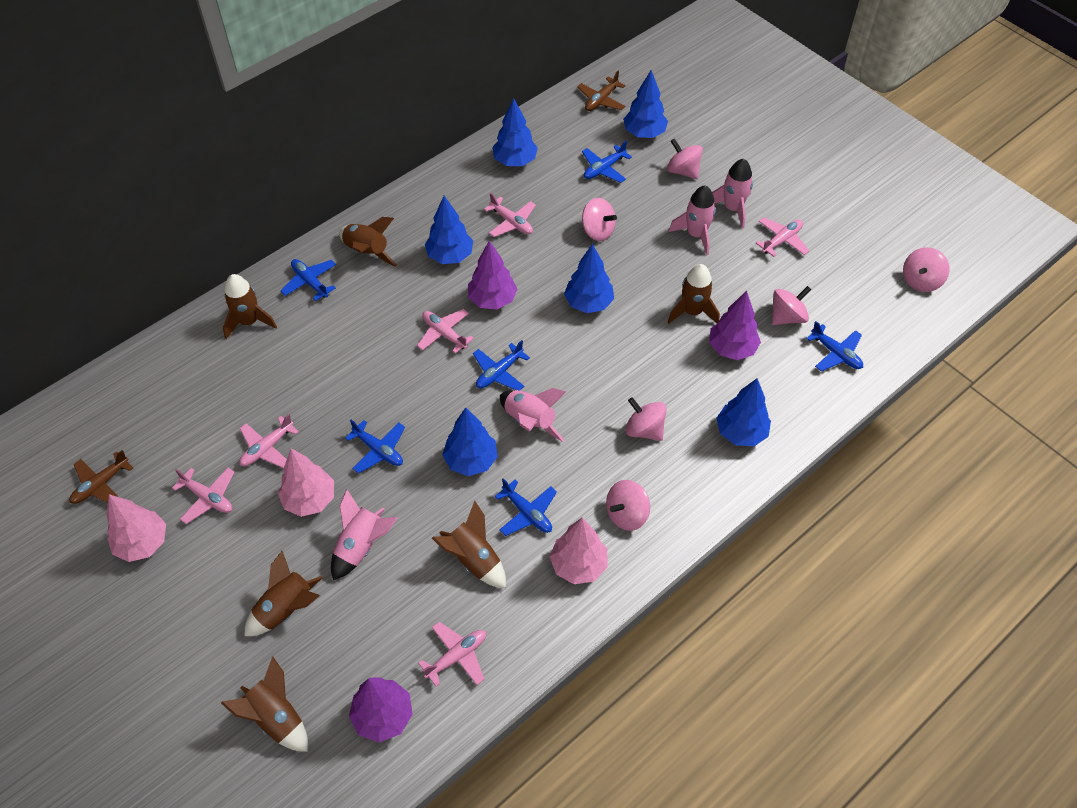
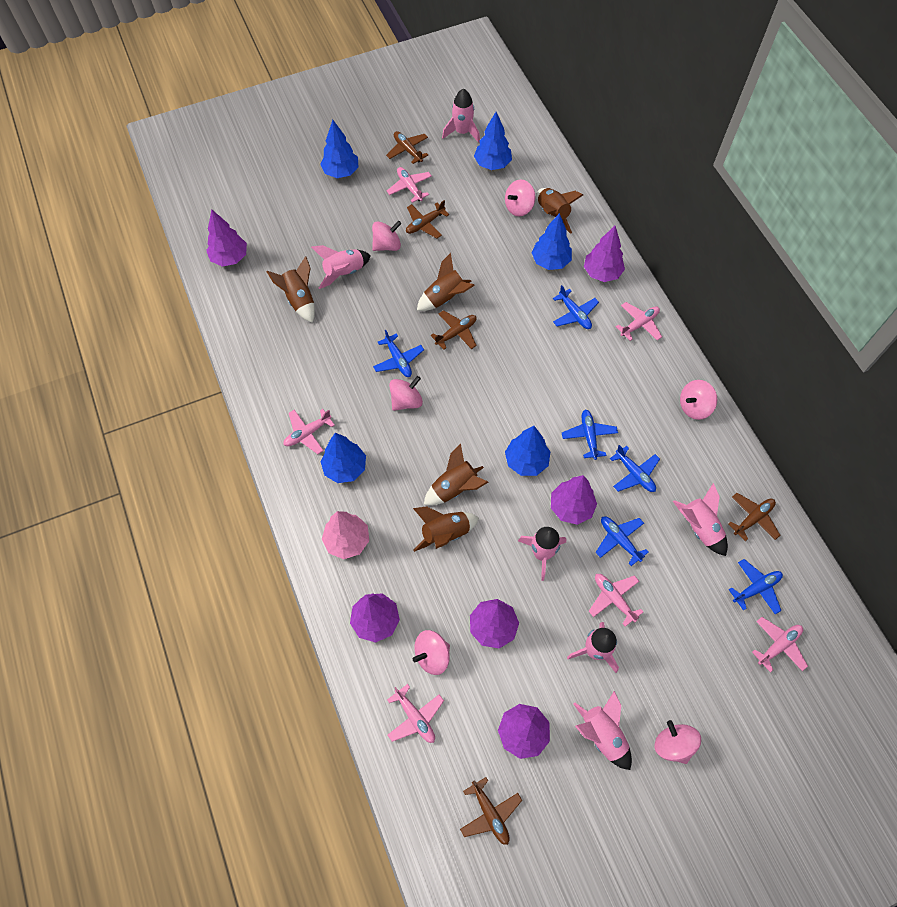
blue tree: [425,196,473,264] [442,408,498,476] [492,98,538,166] [564,244,614,313] [623,70,668,138] [716,379,771,446] = 6 -> [320,120,359,178] [320,433,366,483] [474,112,512,170] [505,426,550,476] [531,213,572,270] = 5
brown plane: [69,450,133,504] [577,71,625,111] = 2 -> [386,131,428,164] [406,200,449,238] [431,310,477,350] [460,777,522,845] [728,493,780,541] = 5
brown rocket: [221,657,308,752] [223,274,277,339] [245,551,322,636] [339,217,397,267] [432,501,506,588] [667,264,720,324] = 6 -> [266,256,315,323] [413,506,479,552] [417,253,475,311] [424,444,488,506] [537,188,583,234] = 5
pink rocket: [331,489,398,580] [500,388,566,442] [669,185,716,255] [712,159,753,229] = 4 -> [311,245,371,289] [442,89,480,143] [518,527,566,581] [567,622,619,673] [574,691,632,770] [673,483,728,556] = 6
pink tree: [106,494,166,562] [278,449,334,517] [549,518,607,584] = 3 -> [322,511,369,559] = 1
purple tree: [349,677,413,742] [468,240,517,310] [709,291,761,360] = 3 -> [206,209,247,266] [350,593,400,643] [470,599,519,648] [498,704,550,759] [551,475,597,525] [584,226,625,282] = 6

